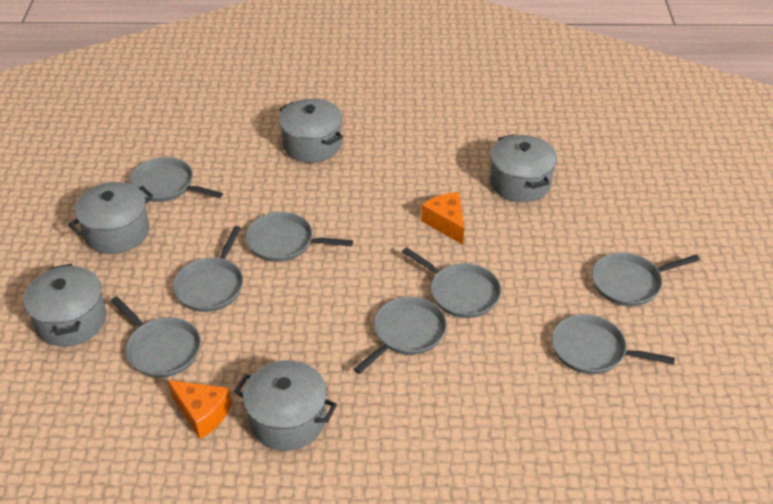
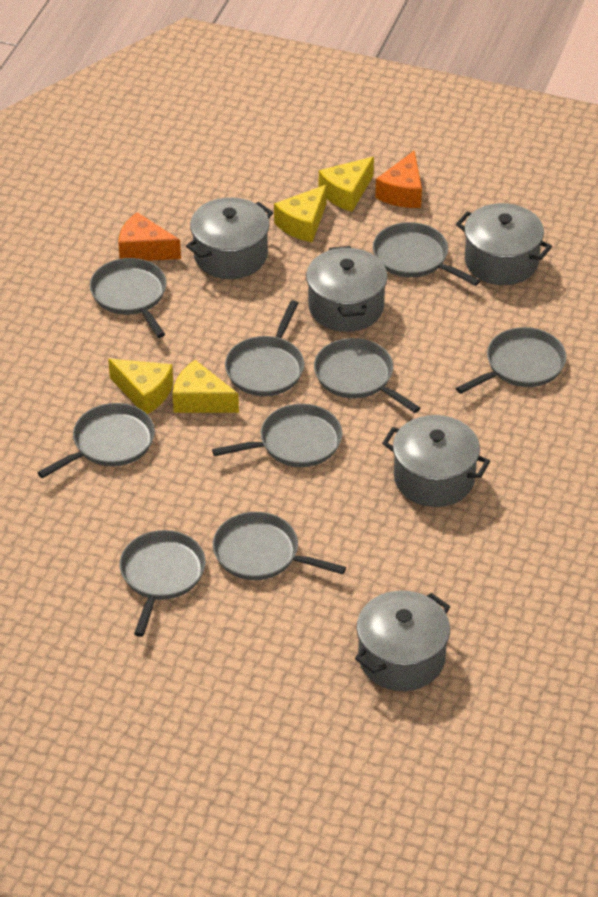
grey pan: [111,296,201,378] [129,157,223,202] [173,226,243,312] [246,212,353,262] [354,297,447,374] [402,247,501,318] [552,314,675,374] [592,252,700,306] = 8 -> [37,403,155,478] [90,258,166,338] [120,530,206,637] [212,404,342,467] [213,512,346,580] [225,300,304,396] [314,338,420,413] [373,222,480,286] [456,327,566,394] = 9
yellow cheese: none = 0 -> [108,359,173,414] [173,360,239,413] [274,185,327,242] [319,157,374,212] = 4

